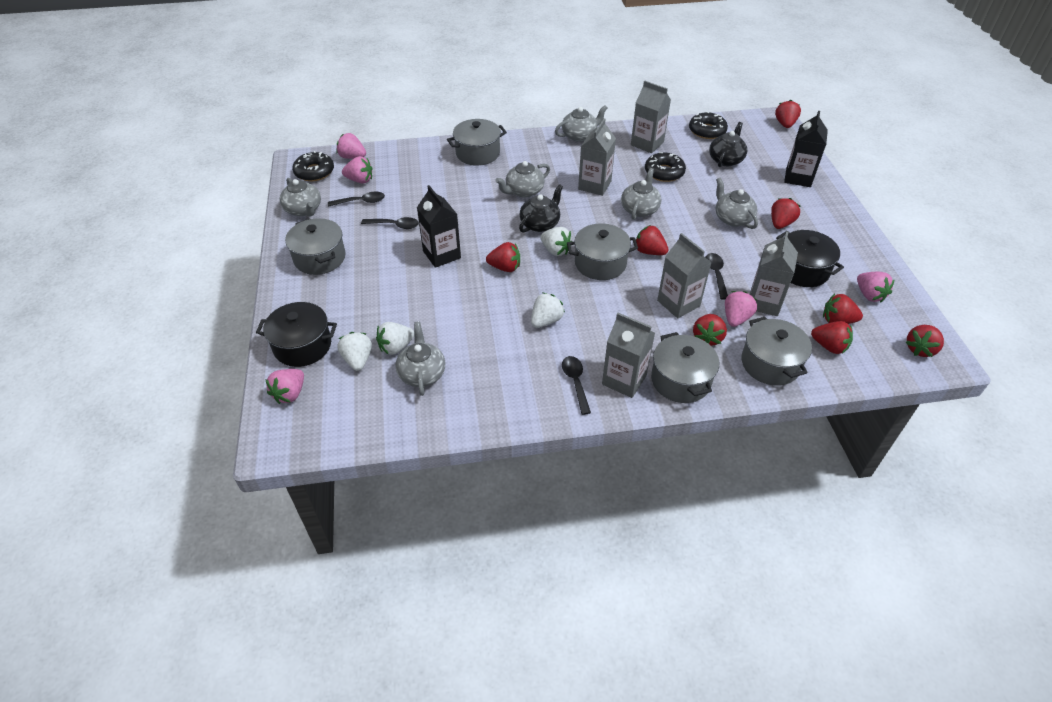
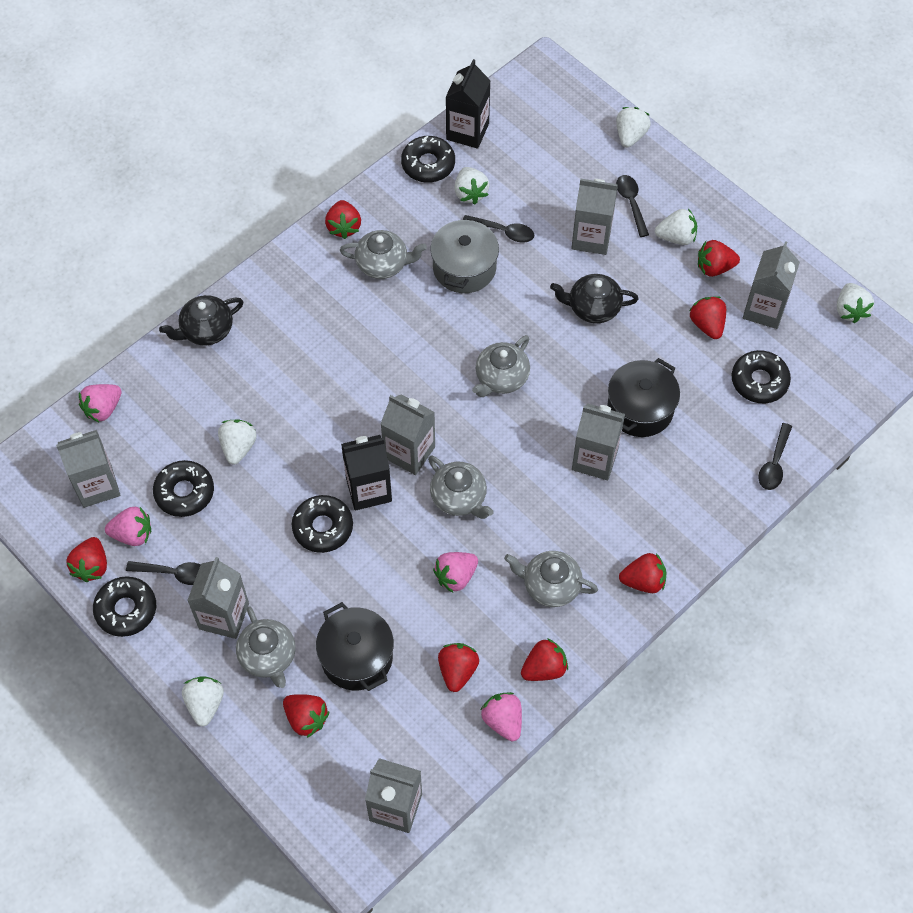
black donut: [292,151,334,181] [645,152,686,182] [689,111,728,139] = 3 -> [93,576,156,637] [153,460,214,517] [292,495,353,553] [401,136,455,183] [732,350,791,403] = 5
grey carton: [578,118,616,196] [602,313,655,398] [631,81,671,153] [657,233,712,318] [750,231,798,316] = 5 -> [56,430,120,508] [187,557,249,639] [365,758,422,833] [380,394,435,475] [571,179,618,255] [572,403,625,480] [743,241,800,329] = 7
grey pot: [285,218,346,275] [447,119,507,166] [567,224,638,280] [651,332,719,403] [741,317,812,386] = 5 -> [430,216,499,293] = 1
grey teapot: [280,178,321,217] [395,321,446,396] [495,161,550,198] [555,105,607,142] [621,168,661,220] [716,178,758,229] = 6 -> [236,606,296,688] [340,230,427,279] [428,455,494,519] [472,335,530,397] [504,551,598,607] = 5
pink strawberry: [266,369,304,404] [336,133,366,159] [342,156,373,184] [725,291,757,327] [857,272,895,302] = 5 -> [79,384,122,423] [105,507,151,546] [433,552,478,593] [481,692,522,741] = 4
white strawberry: [338,332,372,371] [376,322,414,355] [531,293,565,328] [540,227,572,256] = 4 -> [182,676,224,727] [218,420,257,464] [454,167,489,205] [616,107,651,147] [655,209,697,245] [837,283,874,323] = 6

